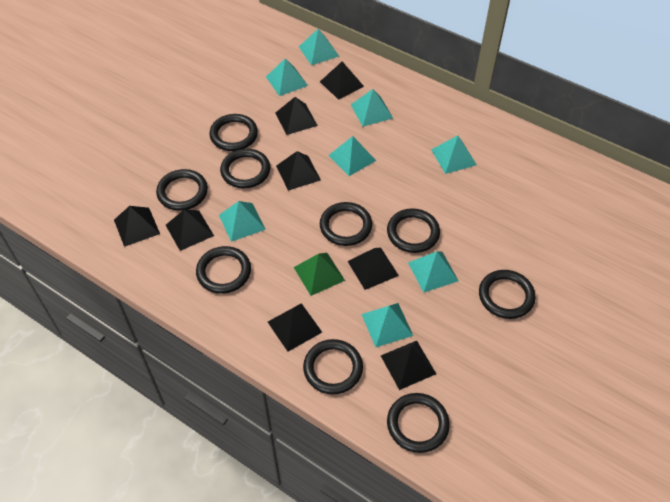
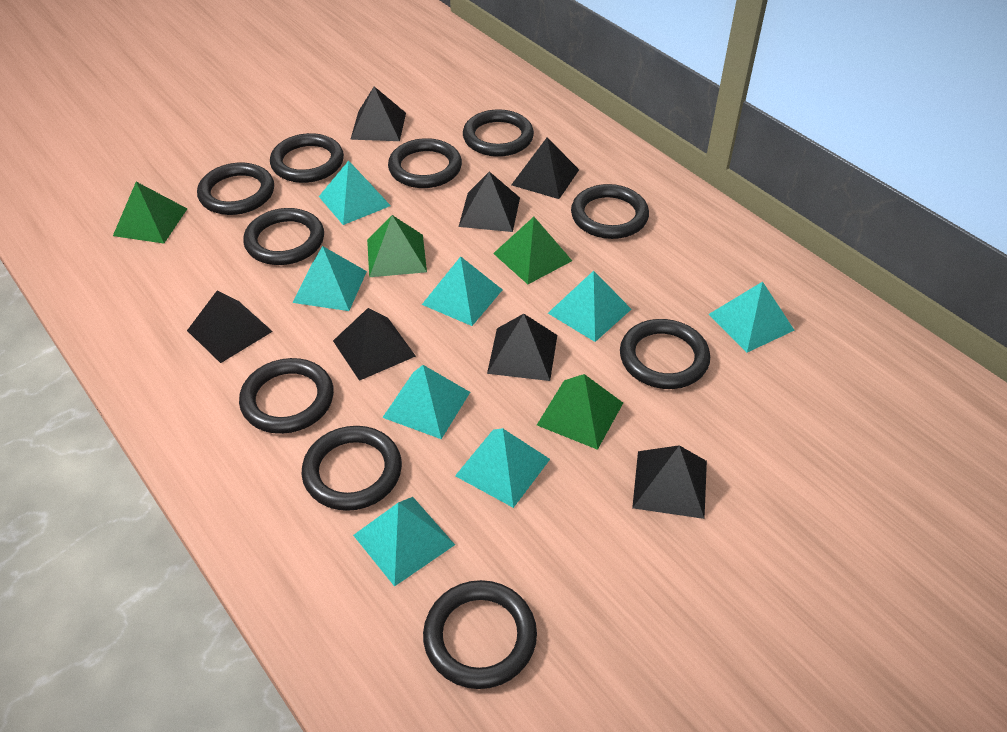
black pyramid: [114,206,160,247] [166,209,214,251] [268,303,322,352] [275,97,318,135] [276,151,321,191] [320,62,364,100] [348,248,399,290] [381,341,436,390] = 8 -> [187,291,273,363] [333,308,416,381] [350,86,406,141] [459,172,520,232] [487,314,557,381] [511,137,579,199] [632,445,707,519] = 7
black ring: [156,169,208,211] [196,246,251,294] [209,114,258,151] [220,149,270,188] [303,339,363,395] [320,202,372,246] [387,208,440,253] [387,393,450,453] [479,270,536,319] = 9 -> [197,163,274,215] [239,358,334,434] [243,208,324,265] [270,133,344,183] [301,426,402,511] [388,138,462,188] [423,580,537,689] [463,109,534,157] [571,184,649,239] [620,319,710,389] = 10
green pyramid: [294,253,345,296] = 1 -> [113,182,187,243] [367,215,427,277] [493,217,572,284] [537,374,623,450] = 4

